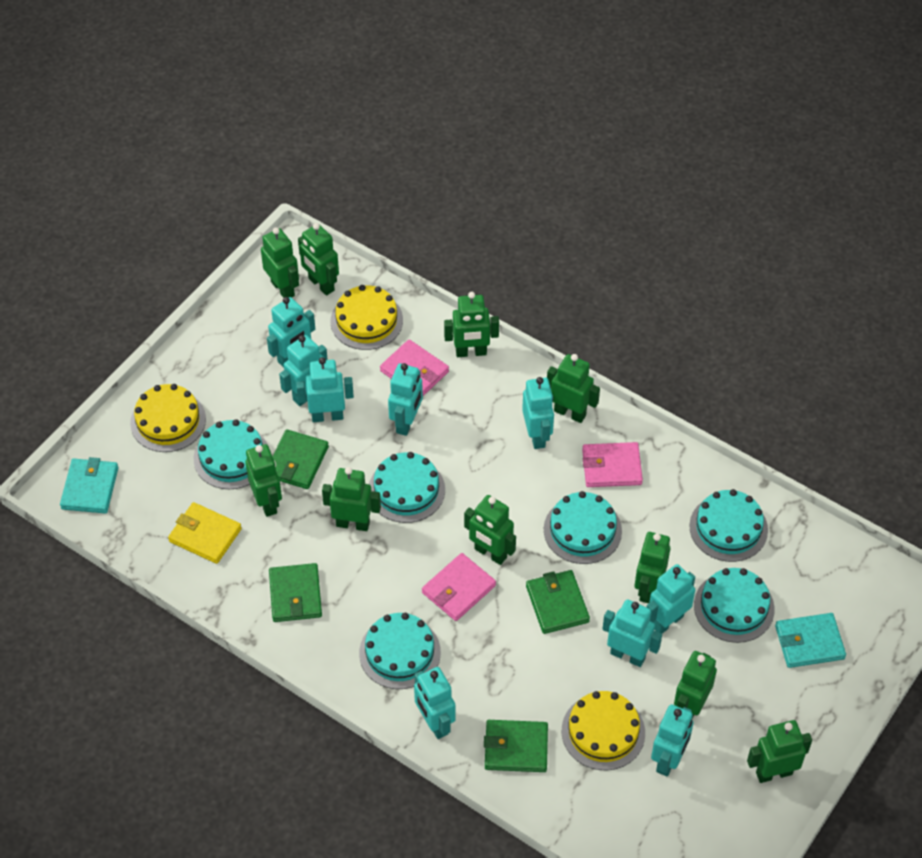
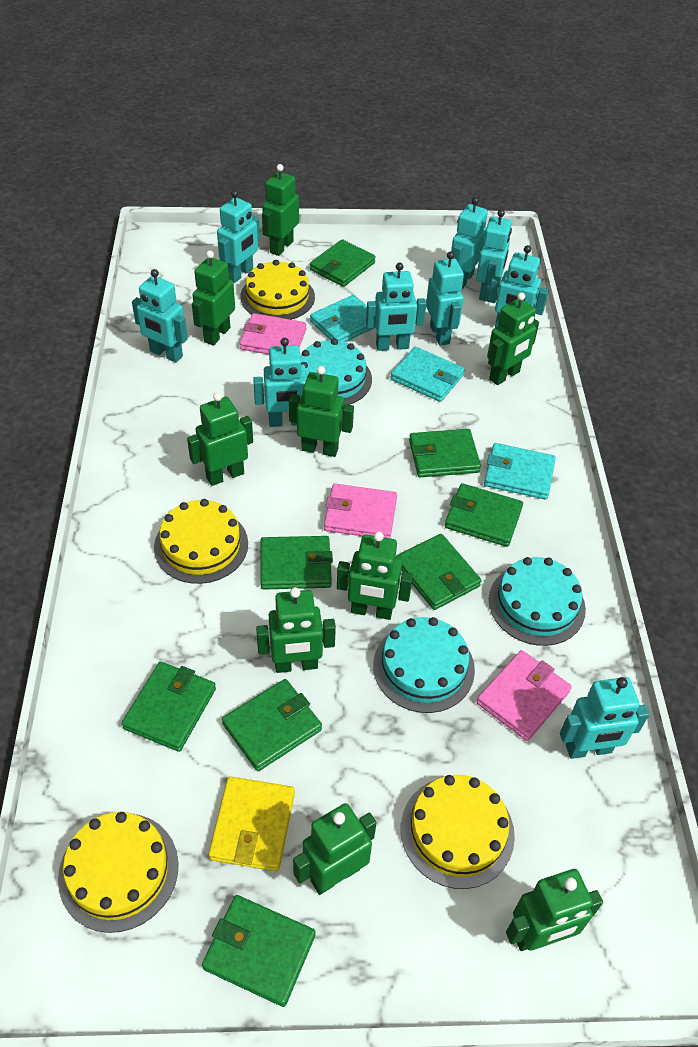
green robot: [245,444,282,517] [261,227,299,298] [298,223,339,296] [322,467,381,531] [444,292,499,357] [464,495,516,565] [547,354,600,423] [635,532,670,603] [674,651,717,718] [747,720,812,783] = 10 -> [187,392,253,486] [192,250,235,346] [256,587,336,673] [262,164,299,256] [289,366,354,457] [293,803,377,895] [337,531,413,620] [487,292,539,385] [506,869,603,951] = 9
green wallet: [269,563,322,622] [273,429,329,489] [484,720,548,772] [526,570,590,634] = 4 -> [122,661,216,752] [202,895,316,1007] [222,679,322,771] [260,536,333,590] [310,239,376,287] [396,534,482,610] [409,429,481,477] [445,483,523,547] = 8
turquoise cake: [194,419,268,489] [359,613,441,689] [369,452,445,523] [544,491,622,564] [689,489,768,562] [694,568,775,643] = 6 -> [300,339,372,405] [373,617,475,713] [489,557,586,646] = 3
turquoise wallet: [60,457,118,513] [775,613,846,668] = 2 -> [310,295,376,342] [391,347,465,402] [484,443,556,500] = 3
yellow cake: [130,384,206,452] [330,285,403,350] [562,691,645,770] = 3 -> [58,812,178,933] [154,499,248,584] [240,260,315,320] [401,775,515,889] = 4

